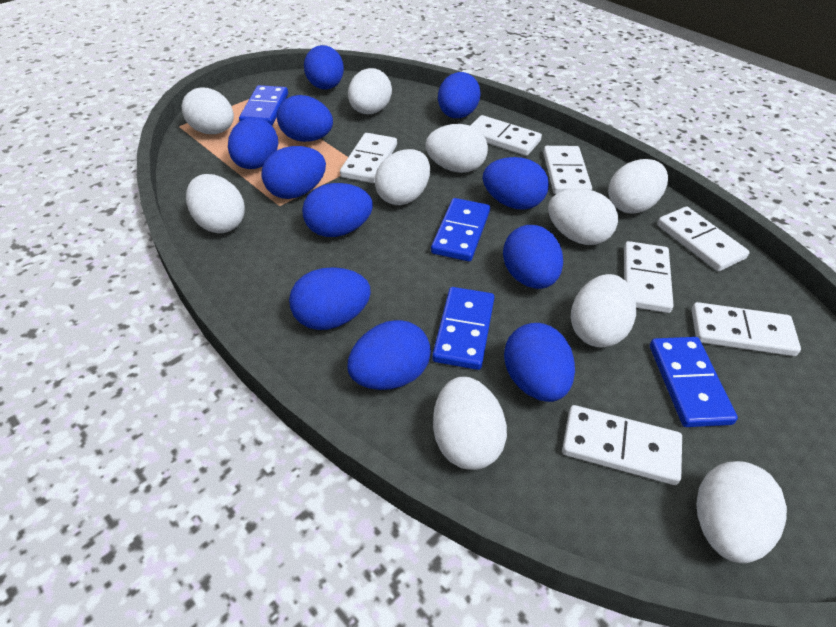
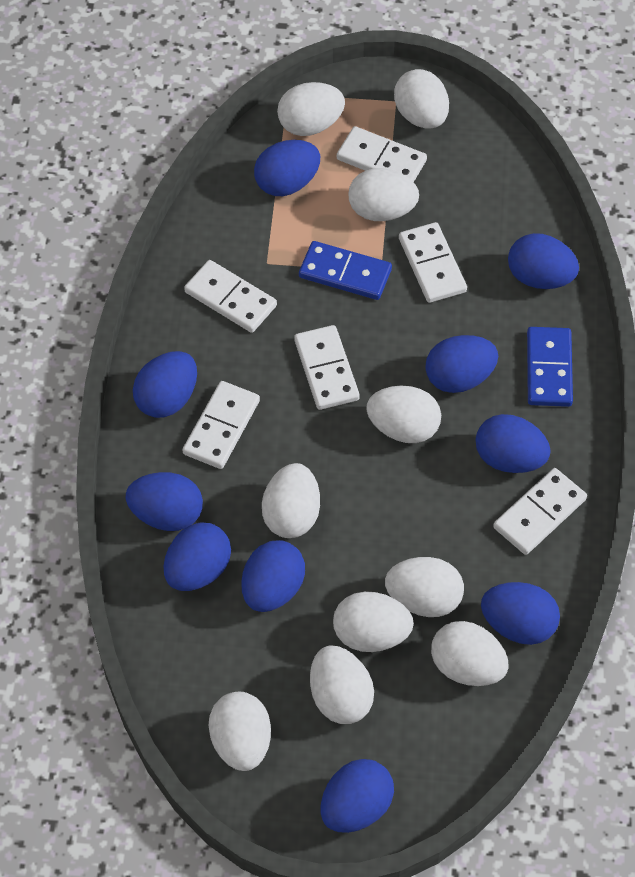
blue domino: [239,85,288,125] [431,198,490,261] [432,287,495,370] [650,337,738,427] = 4 -> [299,241,392,300] [527,327,573,407] = 2
blue egg: [228,117,279,169] [262,146,326,199] [277,95,333,142] [289,267,371,330] [302,183,373,237] [304,45,344,89] [347,320,431,390] [438,72,480,118] [483,157,549,210] [503,225,563,289] [504,323,575,402] = 11 -> [126,472,203,531] [133,351,197,418] [164,522,231,591] [241,540,305,612] [254,140,320,196] [321,759,394,833] [425,335,498,393] [476,414,551,473] [481,582,560,645] [508,233,579,289] = 10
white domino: [340,133,397,183] [470,115,542,156] [543,146,592,194] [562,405,682,485] [624,241,674,313] [657,207,750,271] [692,302,801,356] = 7 -> [183,381,260,469] [184,260,277,333] [294,325,360,410] [337,126,427,182] [399,222,467,303] [493,468,587,555] = 6

